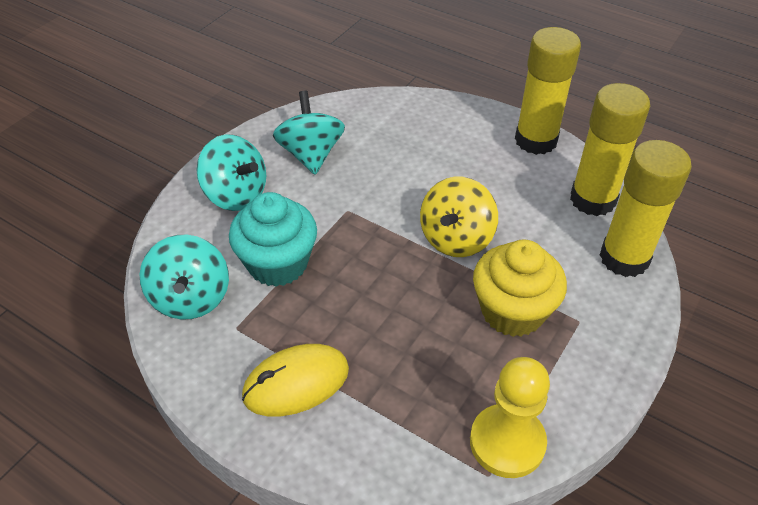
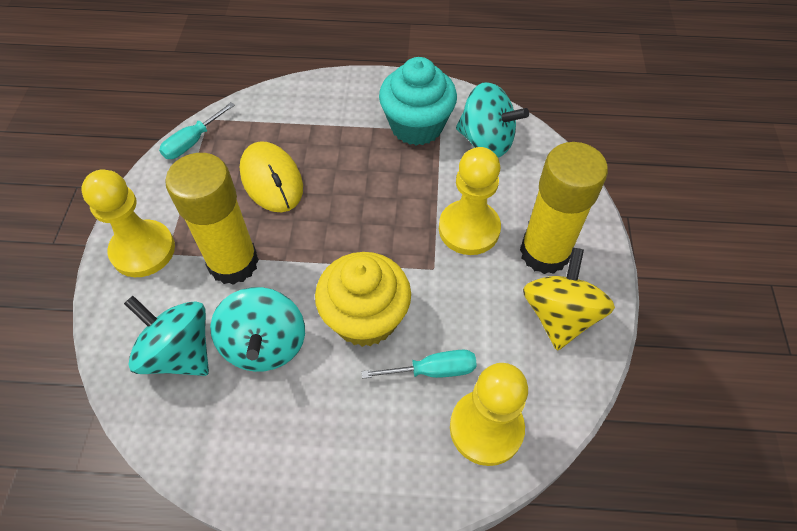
turquoise screwdriver: none = 0 -> [159,102,235,159] [362,350,477,379] = 2
yellow glue stick: [515,27,581,155] [570,83,650,216] [600,140,692,277] = 3 -> [165,153,259,285] [520,142,608,274] = 2
yellow pawn: [470,357,550,478] = 1 -> [81,170,175,277] [439,147,501,255] [450,363,528,466] = 3

